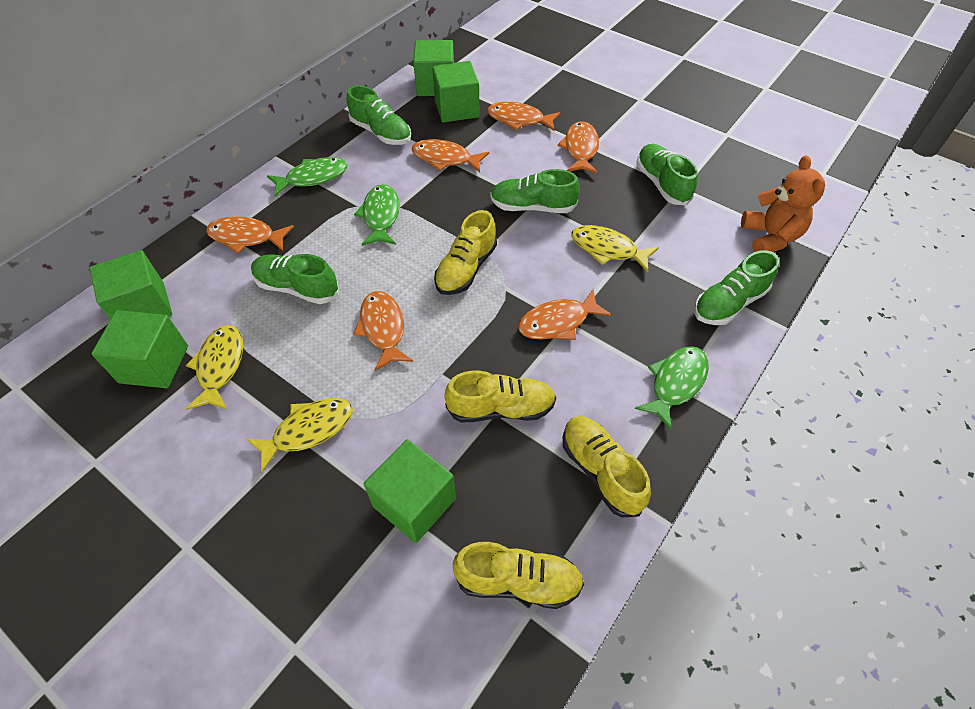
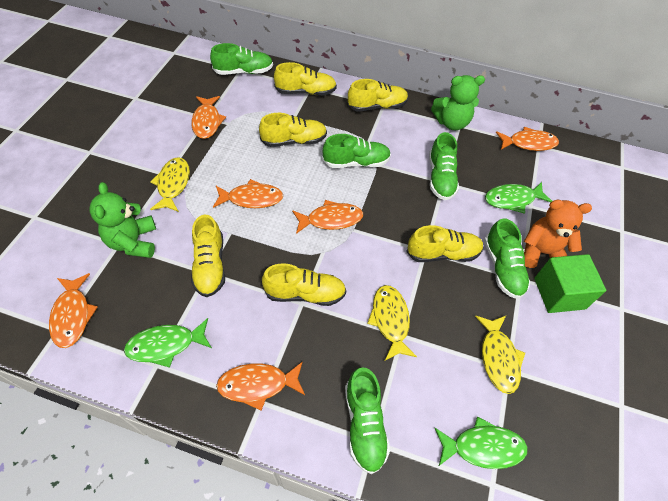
green cube: [90,250,172,319] [92,310,188,388] [364,439,456,543] [413,40,454,96] [432,61,479,123] = 5 -> [534,254,606,313] = 1
green teddy bear: none = 0 -> [90,182,156,258] [431,75,485,130] = 2
yellow shoe: [434,210,497,295] [444,371,556,422] [452,542,584,609] [563,416,651,517] = 4 -> [191,215,225,297] [259,113,327,147] [262,263,346,306] [274,62,337,95] [347,79,408,112] [406,225,484,262] = 6

